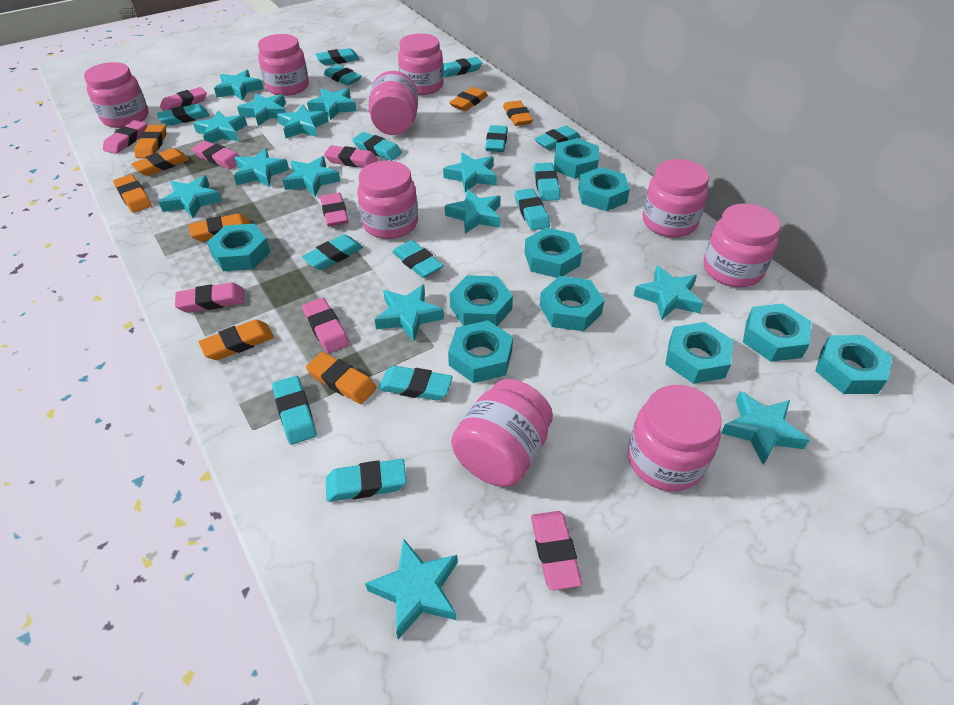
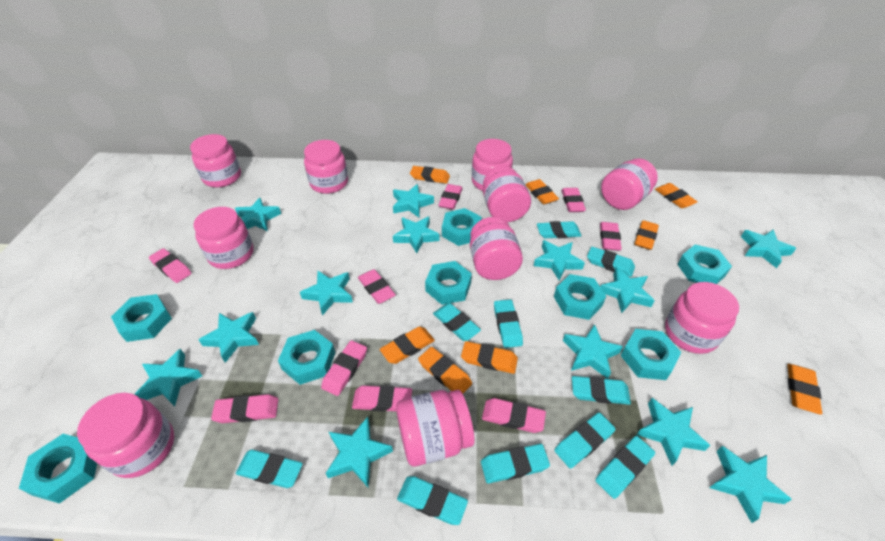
pink eraser: [103,120,147,154] [160,87,207,111] [175,282,244,313] [192,141,239,169] [302,298,349,354] [320,193,348,227] [324,145,378,168] [531,511,582,590] = 8 -> [149,248,192,283] [211,394,278,423] [321,340,367,396] [352,385,412,412] [358,269,396,304] [438,184,463,210] [482,398,546,433] [561,188,586,212] [600,222,622,251] = 9
pink jar: [84,62,149,128] [258,34,309,96] [357,160,418,239] [368,71,418,135] [398,33,444,95] [451,379,553,487] [628,385,722,491] [642,159,709,237] [704,203,781,287] = 9 -> [77,393,174,478] [190,134,241,188] [193,207,254,269] [304,140,348,194] [396,390,475,466] [470,217,523,280] [472,139,513,191] [483,166,531,222] [601,158,658,210] [665,282,739,354] = 10
turquoise eraser: [157,104,210,126] [272,376,317,445] [302,234,363,270] [315,48,360,65] [323,64,361,86] [326,459,407,502] [352,132,402,161] [379,366,453,401] [392,240,444,278] [443,57,482,78] [485,125,508,152] [515,188,550,231] [534,125,581,151] [534,163,560,201] = 14 -> [236,450,303,488] [397,476,468,525] [433,303,481,341] [481,444,550,483] [494,299,523,348] [537,221,581,239] [554,412,616,469] [572,376,631,405] [587,247,635,277] [595,436,655,499] = 10
turquoise nut: [207,224,270,271] [448,320,513,383] [450,275,513,326] [525,227,582,278] [540,276,605,331] [554,138,599,179] [578,167,630,211] [665,322,733,384] [743,303,812,362] [815,335,892,394] = 10 -> [19,434,97,504] [111,294,172,342] [278,330,335,385] [425,261,472,305] [442,208,482,246] [554,274,606,320] [621,329,681,380] [677,245,732,284] = 8
turquoise star: [159,176,222,218] [193,111,247,143] [214,70,263,101] [234,148,289,187] [237,93,286,126] [277,105,329,138] [283,156,340,196] [307,88,357,120] [365,538,458,639] [375,285,444,342] [443,153,497,193] [445,189,501,234] [634,266,703,321] [721,391,810,465] = 14 -> [134,349,202,407] [199,312,259,363] [235,198,281,231] [300,271,353,316] [325,417,393,487] [393,184,434,217] [393,216,440,253] [534,240,585,280] [563,324,623,379] [600,268,655,313] [637,398,710,466] [709,446,792,523] [741,230,796,268] = 13

